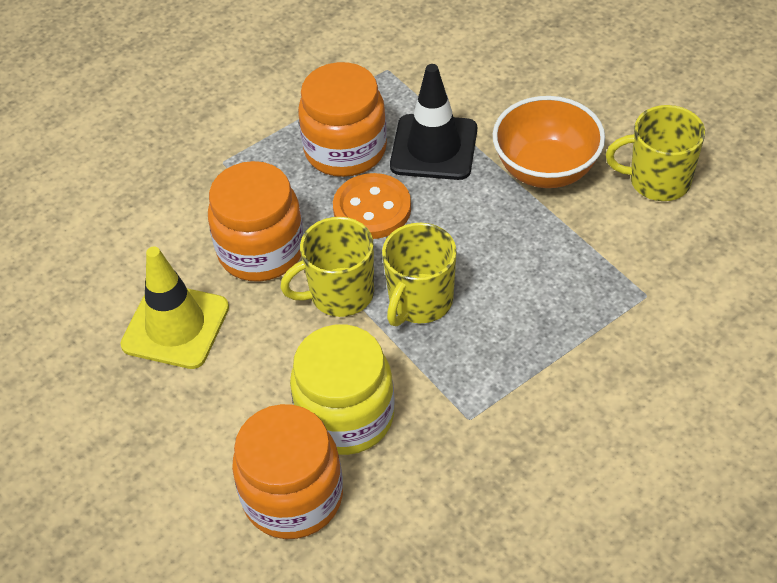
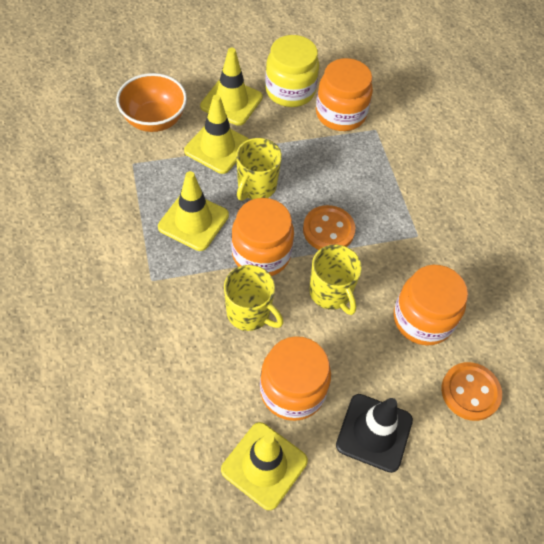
orange button: [333,173,411,239] = 1 -> [303,205,355,250] [441,362,502,421] = 2
orange jar: [208,161,304,282] [232,404,343,539] [298,62,387,177] = 3 -> [231,198,294,276] [260,336,331,421] [316,58,373,131] [394,265,468,346] = 4
yellow traffic cone: [120,247,229,369] = 1 -> [158,171,229,251] [184,95,249,174] [200,48,263,126] [221,422,308,510] = 4

